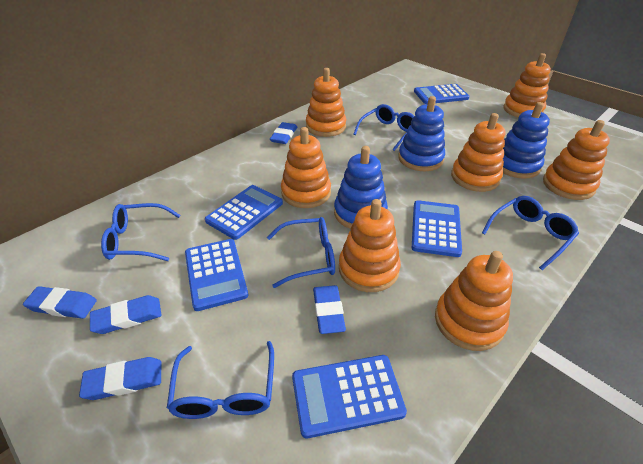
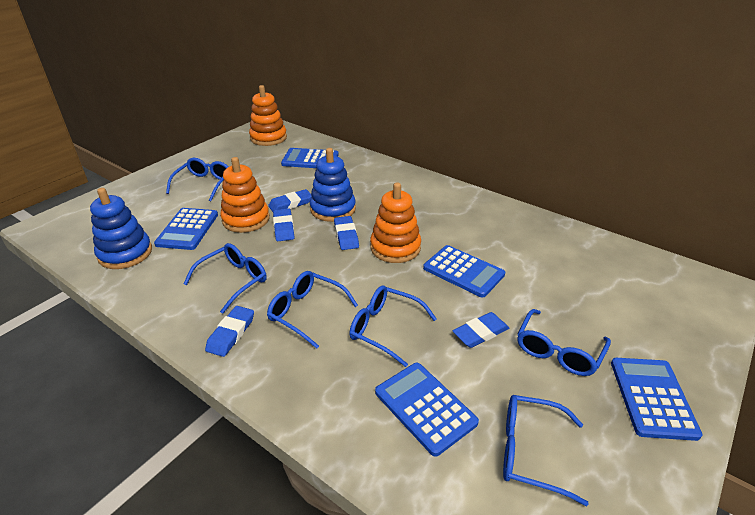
blue glasses: [101,203,180,261] [167,341,274,419] [267,217,335,288] [354,104,414,151] [482,196,579,270] = 5 -> [166,158,229,201] [183,243,267,314] [267,271,358,349] [349,285,437,367] [503,395,589,506] [517,309,611,376] = 6
blue stacking toy: [334,146,388,229] [398,96,445,171] [503,102,550,179] = 3 -> [90,188,152,269] [310,148,356,222] = 2
orange stacking toy: [281,127,331,208] [306,68,346,137] [339,199,401,292] [435,251,513,351] [451,113,505,192] [503,53,551,118] [543,120,610,200] = 7 -> [220,157,270,233] [249,85,287,146] [370,183,421,263] = 3

